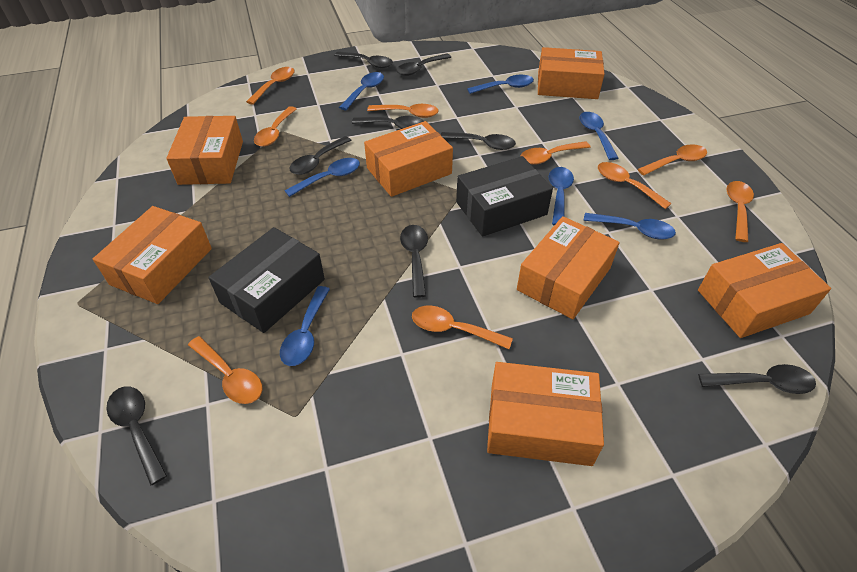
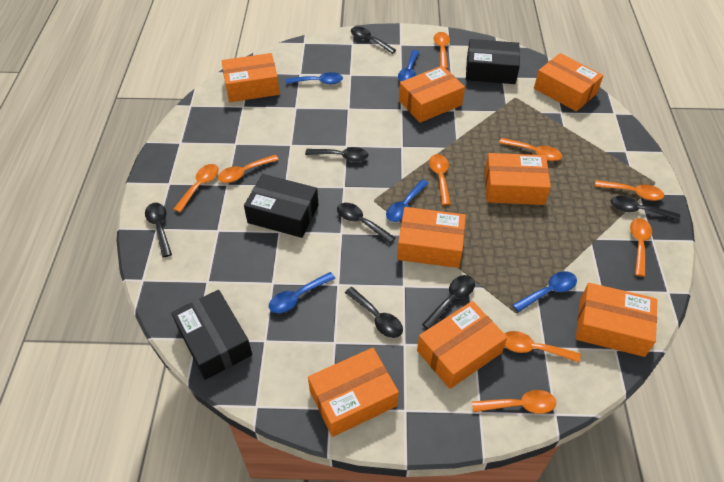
black box: [208,227,325,333] [456,156,553,237] = 2 -> [171,290,252,380] [244,174,319,238] [466,39,520,84] = 3
black spoon: [106,387,167,486] [289,136,351,175] [334,51,393,68] [352,116,424,129] [396,54,451,76] [400,225,428,298] [441,132,516,150] [698,364,816,394] = 8 -> [145,203,172,258] [305,147,368,162] [337,203,395,244] [345,287,403,338] [351,27,396,54] [422,275,475,329] [611,196,680,221] = 7
blue spoon: [280,286,330,366] [285,158,360,197] [339,72,384,110] [467,75,534,94] [548,167,574,225] [580,112,618,160] [583,213,676,240] = 7 -> [269,272,335,313] [285,72,343,84] [386,179,429,222] [398,50,419,82] [513,271,577,312] = 5
orange box: [93,206,212,304] [166,116,243,185] [364,121,453,197] [487,362,604,466] [517,216,620,319] [538,47,605,99] [698,243,831,338] = 7 -> [222,53,280,102] [308,348,399,437] [397,207,466,268] [399,66,465,123] [417,301,507,389] [485,153,551,205] [534,53,603,112] [576,283,657,357] = 8

